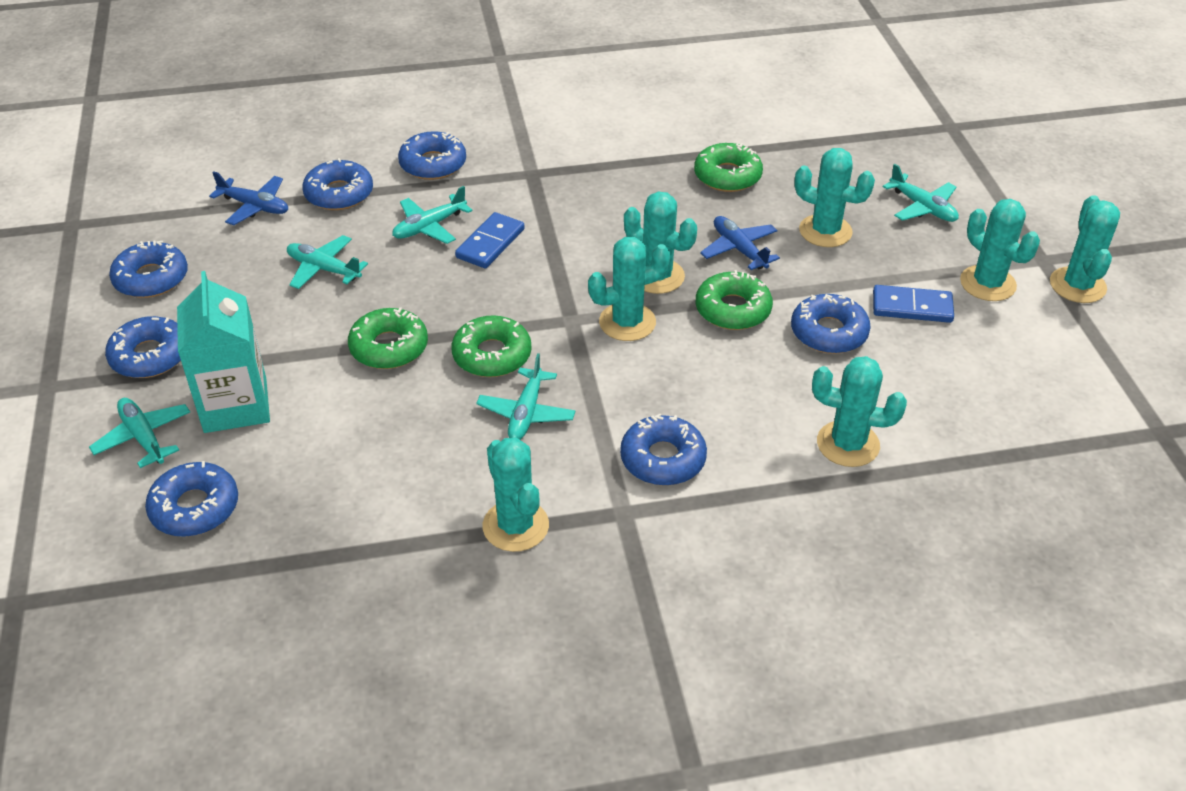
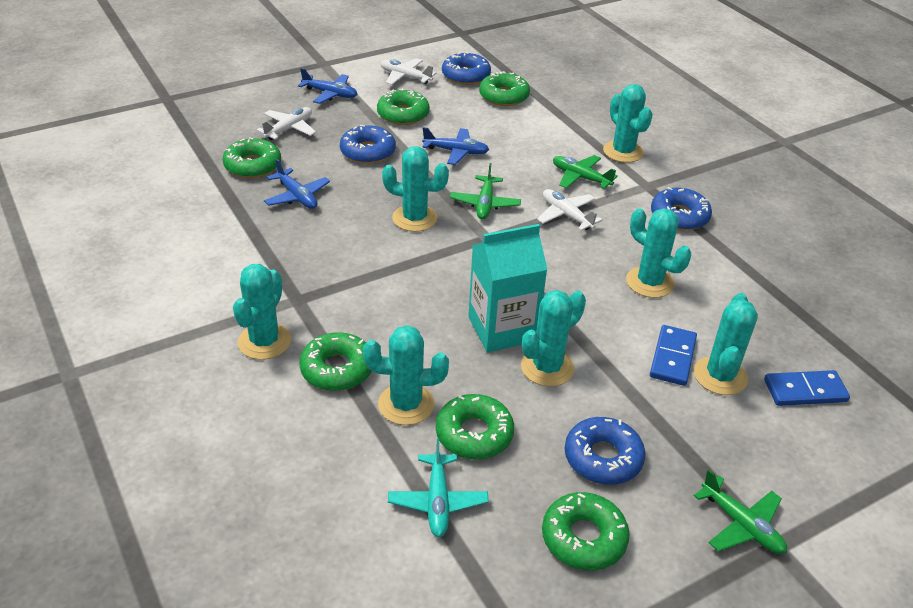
blue donut: [105,316,181,378] [109,241,188,298] [145,461,238,537] [302,158,373,210] [398,131,466,180] [620,414,707,486] [791,294,871,354] = 7 -> [340,125,396,164] [442,52,491,85] [565,417,645,484] [651,187,712,230] = 4
blue plane: [209,171,288,225] [700,216,780,270] = 2 -> [264,159,330,209] [298,68,357,104] [422,127,489,165] = 3
green donut: [348,307,428,369] [451,315,531,377] [694,143,763,192] [696,270,773,330] = 4 -> [222,137,281,178] [299,332,372,391] [377,88,430,125] [436,394,514,459] [479,71,530,106] [542,492,630,570] = 6
green plane: none = 0 -> [450,163,521,219] [553,155,618,189] [694,469,787,554] = 3
turquoise plane: [89,398,190,468] [287,235,368,289] [392,186,473,244] [476,353,576,440] [883,164,959,222] = 5 -> [388,439,489,537] = 1
white plane: none = 0 -> [257,107,316,140] [381,58,436,85] [537,189,603,231] = 3

